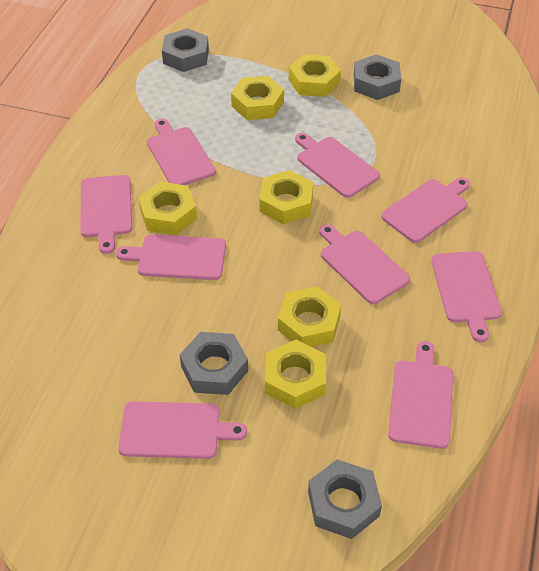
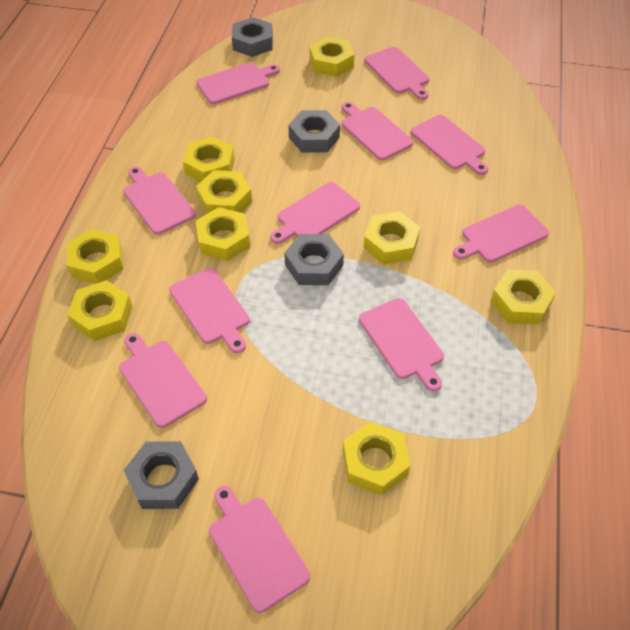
pink cutting board: [80,175,132,254] [116,234,226,280] [118,401,247,459] [147,119,216,185] [295,133,380,198] [319,224,410,304] [381,177,470,243] [388,341,453,449] [431,251,502,342] = 9 -> [119,333,207,428] [123,166,196,235] [169,268,250,353] [196,62,280,104] [209,486,310,613] [270,182,360,244] [341,102,413,161] [359,298,444,392] [365,47,429,100] [411,115,488,175] [453,205,549,263] = 11
yellow nut: [138,182,197,235] [231,76,284,120] [259,170,313,224] [265,340,326,409] [278,286,341,347] [289,54,341,97] = 6 -> [66,229,123,284] [67,280,132,341] [183,136,235,182] [196,170,252,214] [196,207,250,261] [309,36,354,77] [343,421,411,495] [363,211,420,264] [491,269,556,324] = 9

